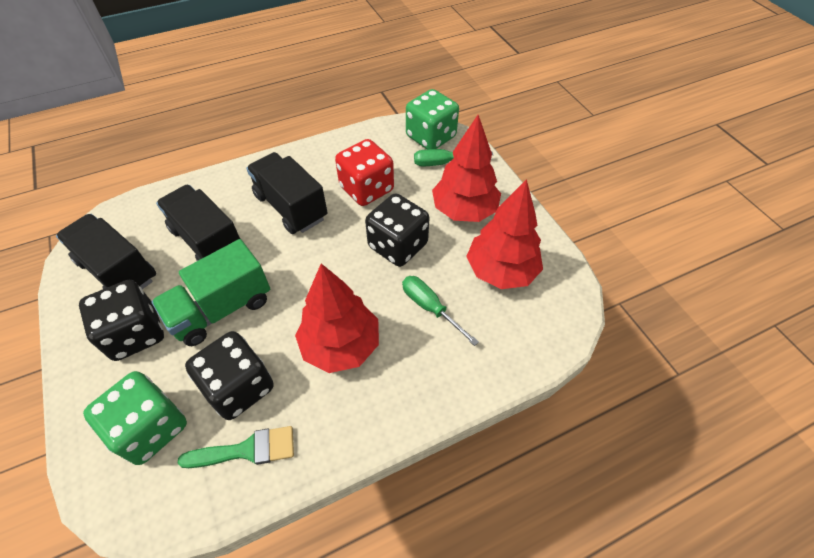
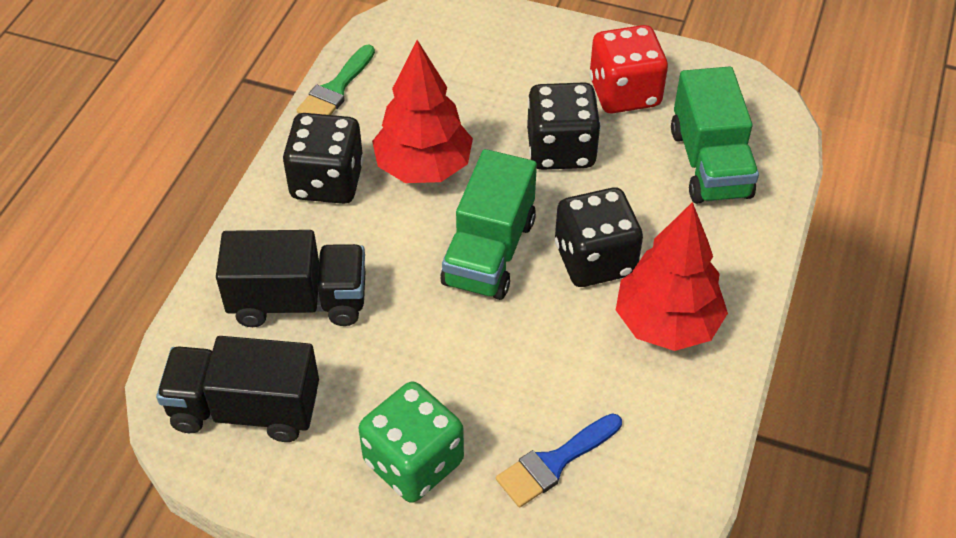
black truck: [56,214,156,289] [156,185,241,261] [246,152,328,234] = 3 -> [156,336,319,442] [216,230,366,327] = 2
blue brush: none = 0 -> [496,413,622,507] = 1
green dice: [83,371,187,465] [406,89,459,149] = 2 -> [359,381,464,503] = 1
green screwdriver: [402,276,479,346] [414,149,493,166] = 2 -> none = 0
green truck: [151,239,270,346] = 1 -> [440,149,537,300] [671,66,759,204] = 2
red tree: [295,263,379,373] [432,115,501,222] [466,179,543,289] = 3 -> [372,40,473,183] [616,202,728,351] = 2

